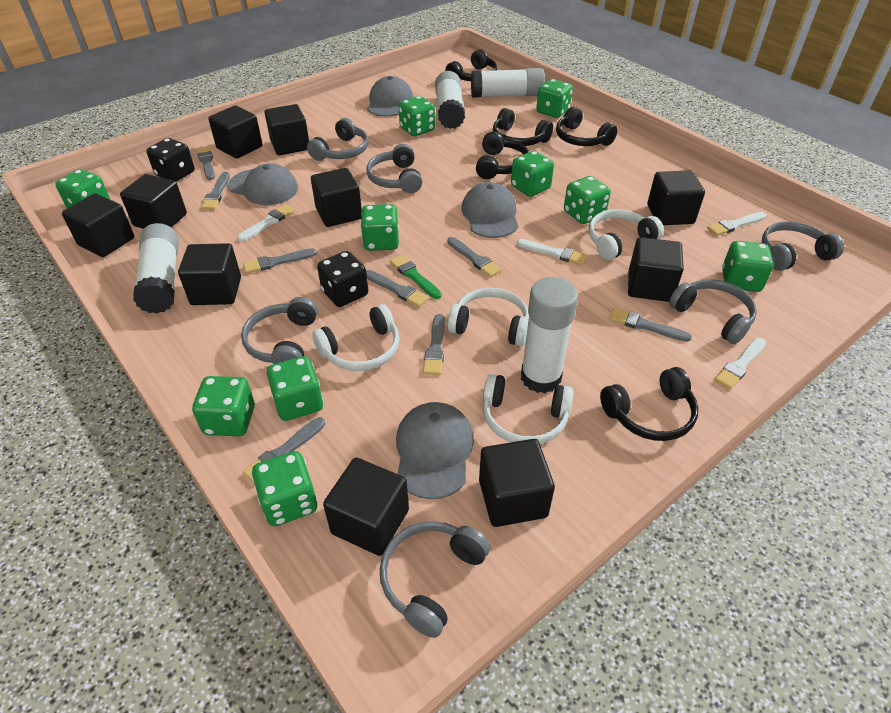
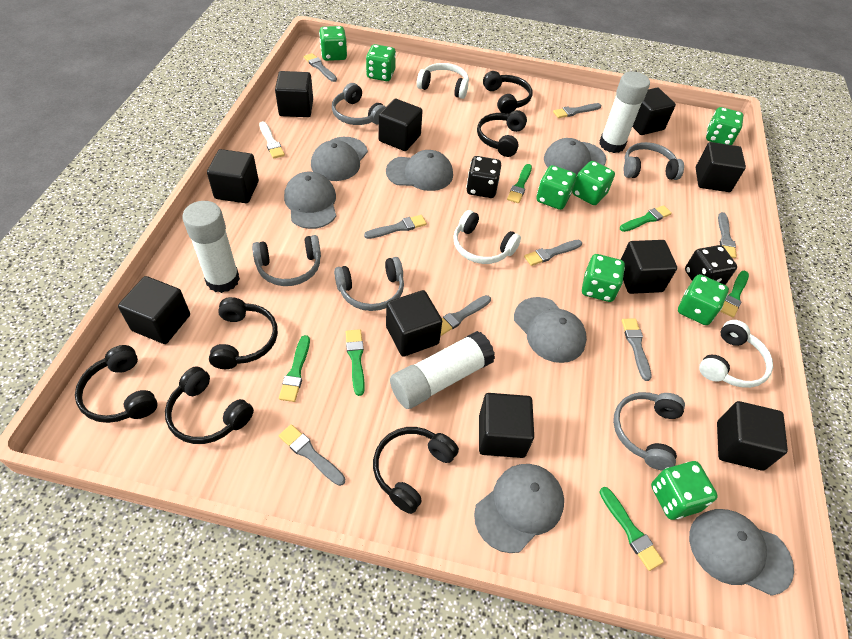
black headphones: [445,49,498,81] [476,131,529,179] [493,108,553,146] [556,107,618,146] [600,367,698,441] = 5 -> [75,345,158,423] [165,366,254,444] [209,297,278,369] [373,427,459,514] [477,110,527,157] [483,71,533,114] = 6
green brush: [389,255,442,299] = 1 -> [279,335,310,402] [346,329,365,396] [507,164,532,203] [599,487,664,571] [620,205,672,232] [720,271,749,318] = 6
green dice: [55,169,110,208] [192,376,255,436] [252,451,317,526] [266,356,323,421] [361,204,399,251] [399,96,435,136] [511,151,554,197] [536,79,573,118] [564,176,611,224] [722,241,774,292] = 10 -> [319,26,347,61] [366,44,396,81] [536,165,576,210] [572,161,615,205] [582,254,625,302] [651,461,718,520] [678,274,729,325] [706,107,744,145] = 8
grey cap: [228,163,298,205] [367,76,413,117] [396,402,474,499] [462,182,518,238] = 4 -> [284,172,336,229] [311,137,368,181] [386,150,453,191] [474,464,564,553] [514,297,587,363] [544,138,606,177] [689,509,794,596] = 7
grey headphones: [241,297,318,364] [307,118,369,161] [366,144,422,193] [380,521,491,638] [669,279,757,344] [762,221,844,271] = 6 -> [252,235,321,286] [332,83,385,125] [334,257,404,311] [613,392,685,471] [624,142,684,180] = 5
white brush: [237,204,295,242] [517,239,588,265] [707,212,766,236] [714,338,766,389] = 4 -> [259,121,285,159] = 1
white glue stick: [133,223,179,314] [435,71,465,129] [471,68,545,98] [521,277,578,393] = 4 -> [182,201,240,293] [390,331,495,409] [599,72,650,153] = 3
white headphones: [312,304,399,371] [448,288,529,346] [483,374,574,444] [589,209,664,260] = 4 -> [417,63,469,99] [453,210,521,264] [699,320,773,388] = 3

